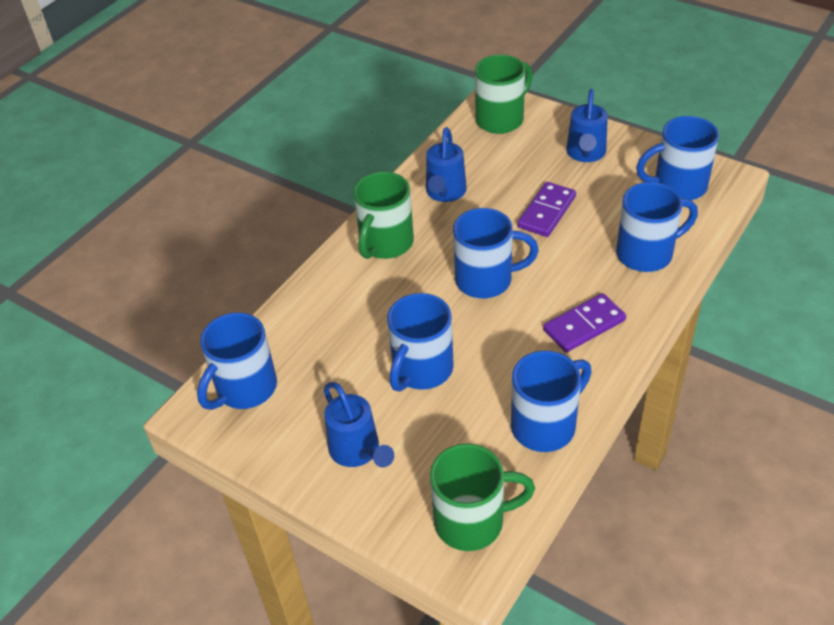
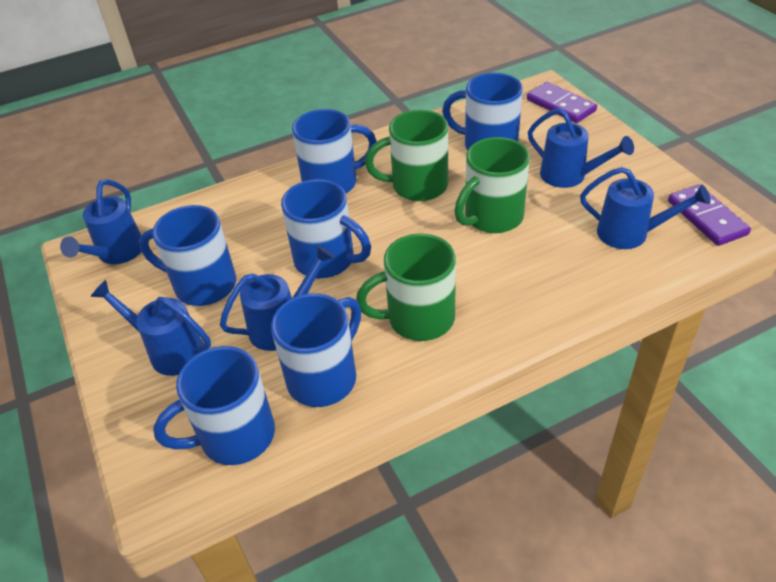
blue watering can: [324,382,394,468] [426,127,467,202] [566,89,608,162] = 3 -> [60,179,142,264] [90,280,211,376] [220,244,335,351] [528,108,634,188] [580,167,711,249] = 5

